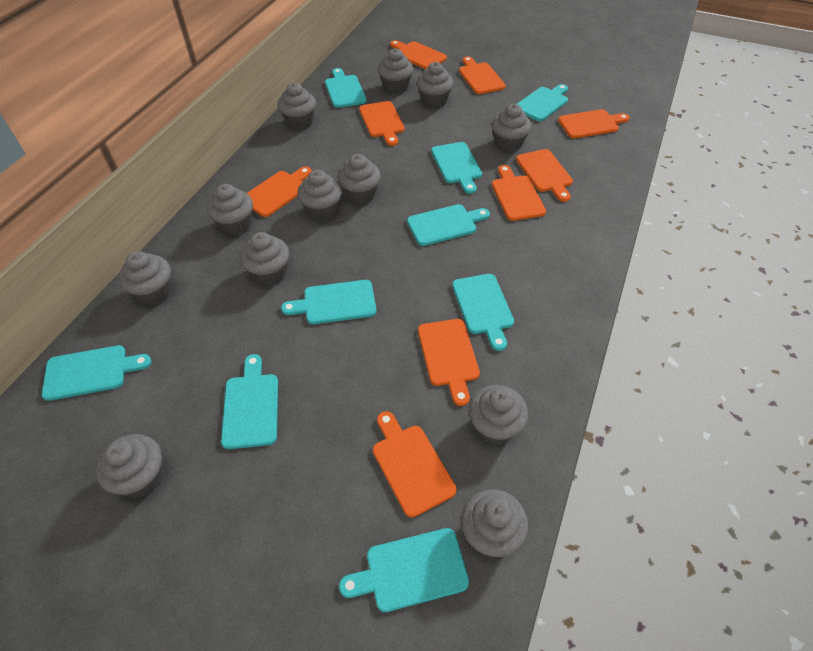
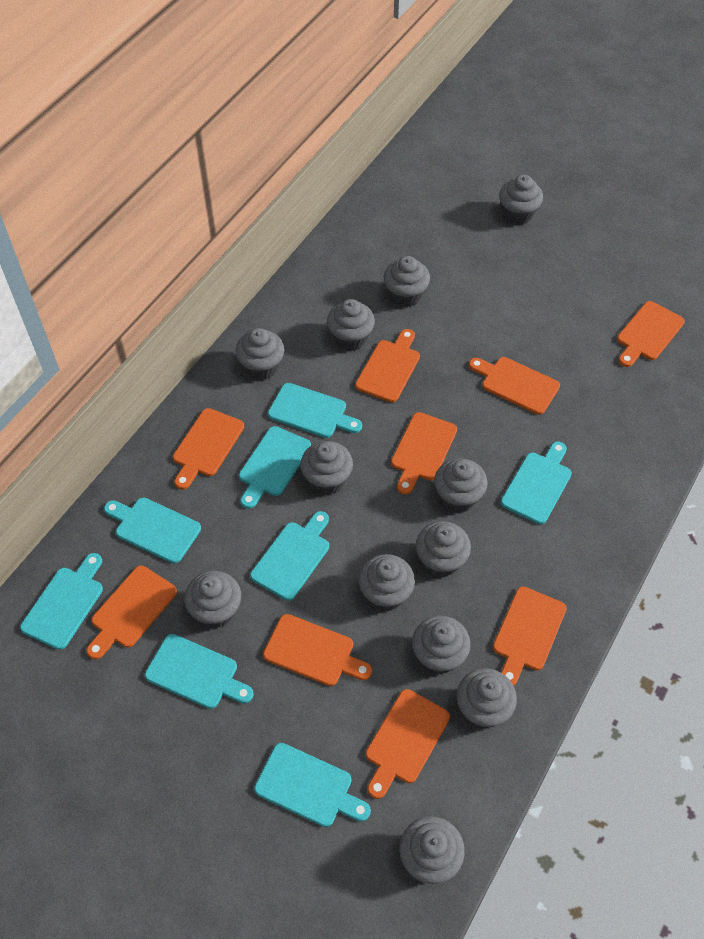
turquoise cutting board: [42,345,151,401] [221,354,278,449] [281,280,376,324] [325,68,367,108] [339,528,469,612] [407,204,490,246] [431,142,482,194] [452,274,514,351] [517,84,568,121] = 9 -> [20,553,103,650] [104,498,201,564] [145,634,254,709] [239,426,311,509] [250,511,329,600] [254,743,371,827] [268,383,362,438] [501,441,572,524] = 8

